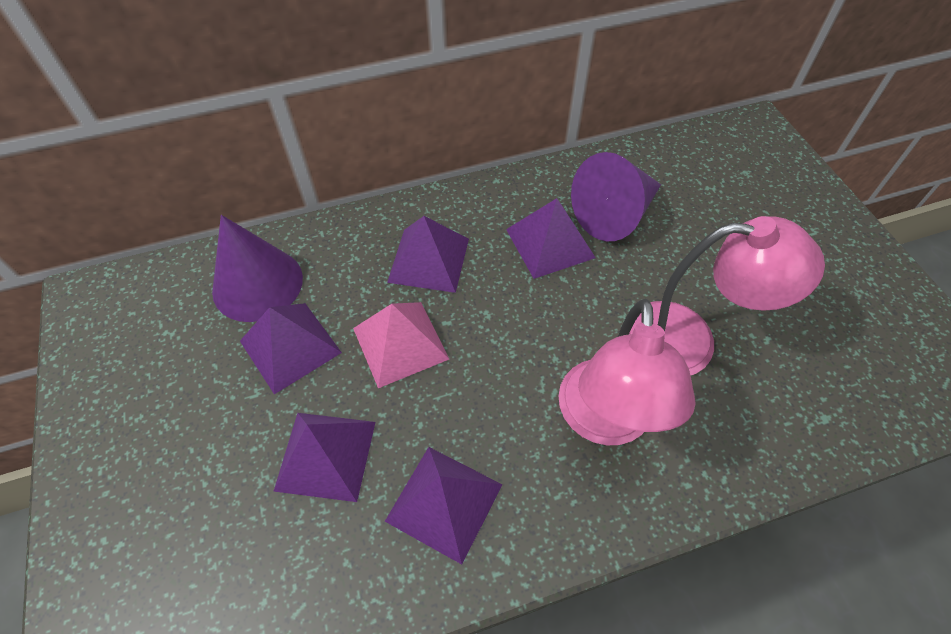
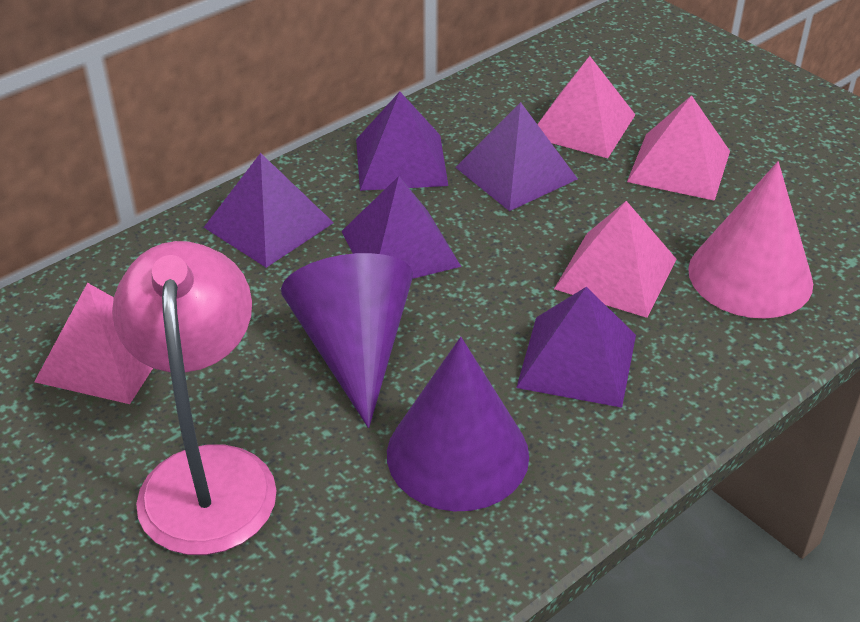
pink cone: none = 0 -> [688,161,813,318] = 1
pink lamp: [558,299,696,445] [629,216,825,375] = 2 -> [112,241,277,555] = 1
pink pyramid: [353,302,449,388] = 1 -> [34,283,153,404] [537,56,636,158] [554,201,676,318] [627,95,730,201] = 4

